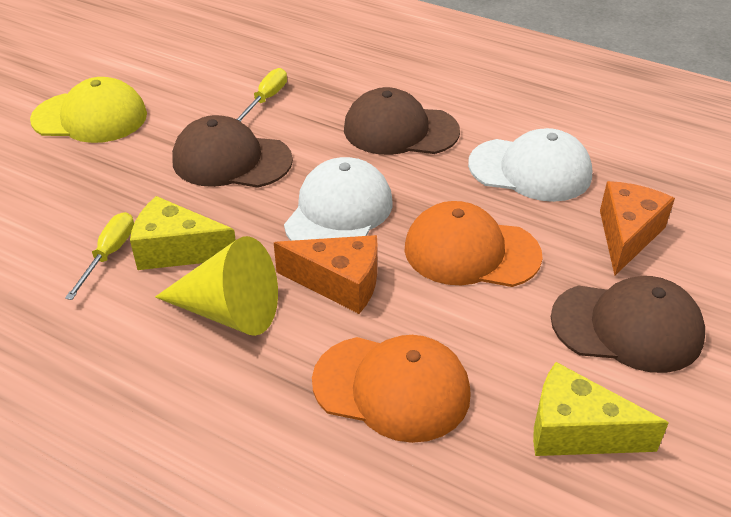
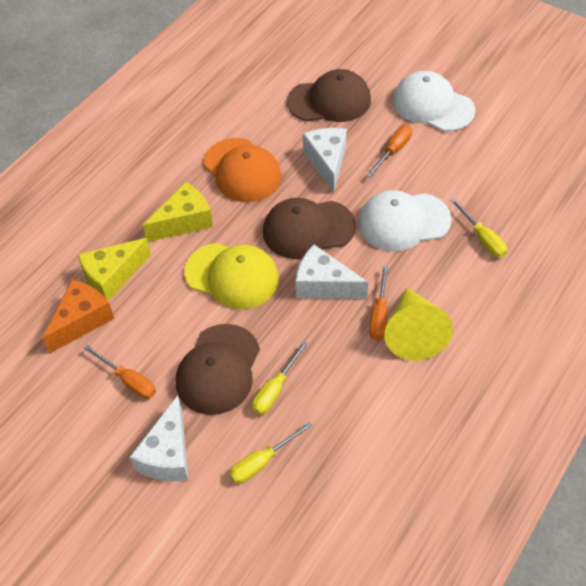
orange cap: [312,335,471,443] [404,201,543,287] = 2 -> [203,138,281,202] = 1
orange cheese: [274,235,378,314] [600,181,675,276] = 2 -> [42,279,114,354] = 1
orange screwdriver: none = 0 -> [84,345,156,399] [367,125,412,178] [369,265,388,340] = 3
white cheese: none = 0 -> [130,395,188,481] [296,245,368,299] [303,128,347,193] = 3
yellow screwdriver: [65,212,134,300] [236,68,287,122] = 2 -> [229,422,313,484] [252,341,308,415] [450,198,507,258] = 3

